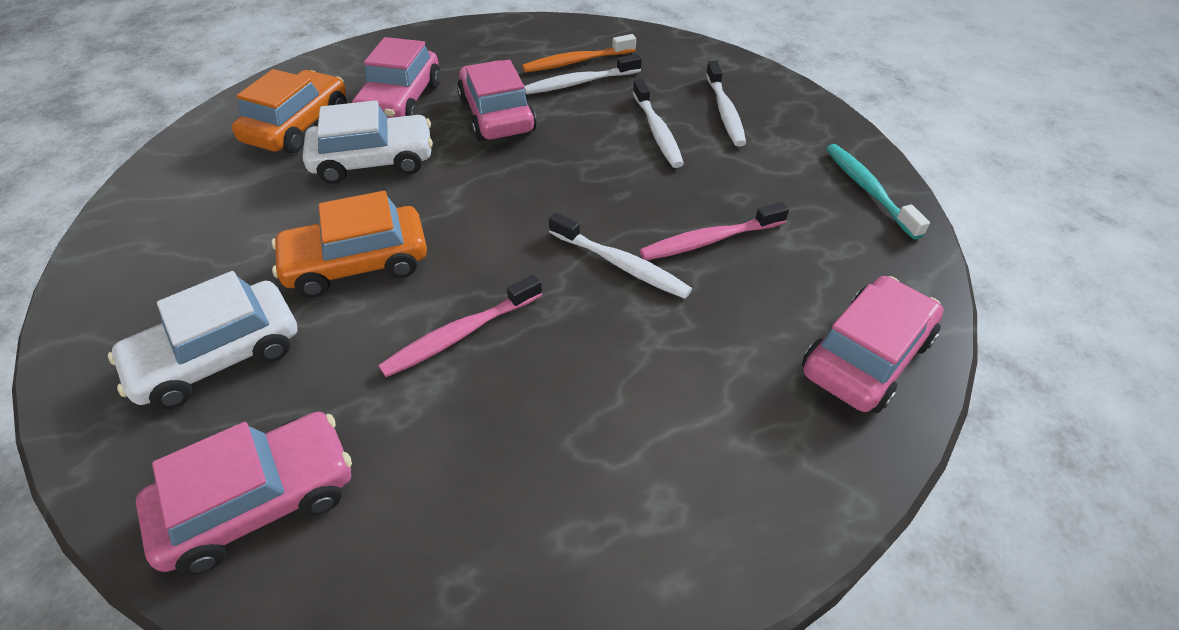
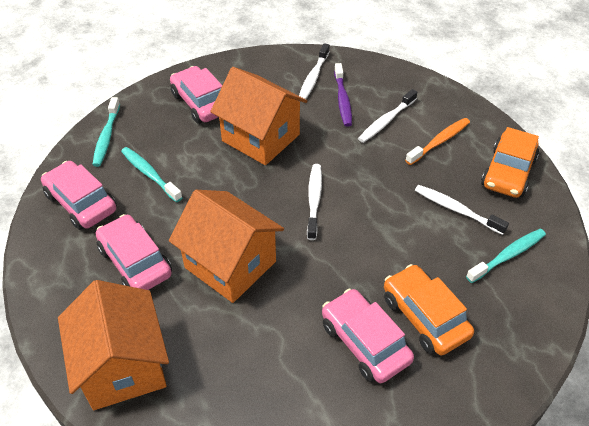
orange house: none = 0 -> [58,280,169,410] [169,190,284,303] [210,67,307,165] = 3
pink toothbrush: [379,274,542,377] [640,202,789,260] = 2 -> none = 0
purple toothbrush: none = 0 -> [334,63,352,127] = 1
turquoise toothbrush: [826,144,930,239] = 1 -> [92,97,120,167] [121,147,183,202] [466,229,546,283] = 3
white car: [108,271,298,409] [303,100,433,184] = 2 -> none = 0

